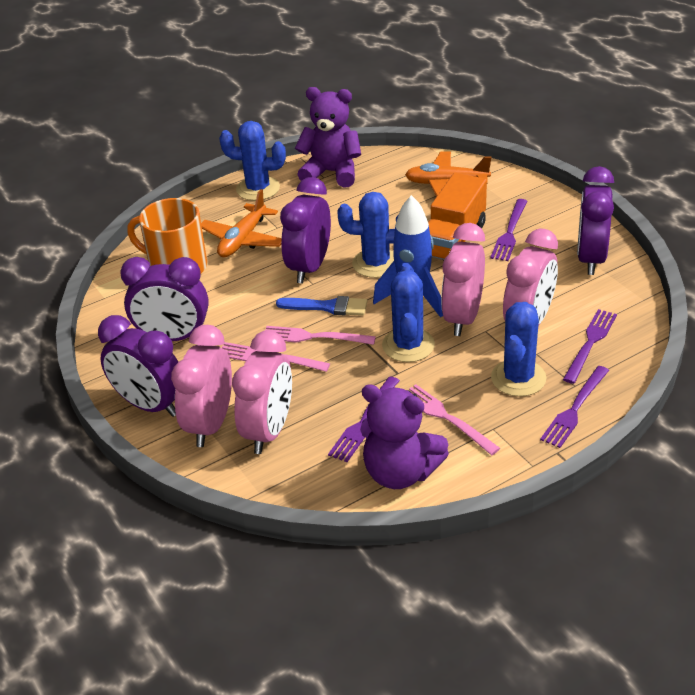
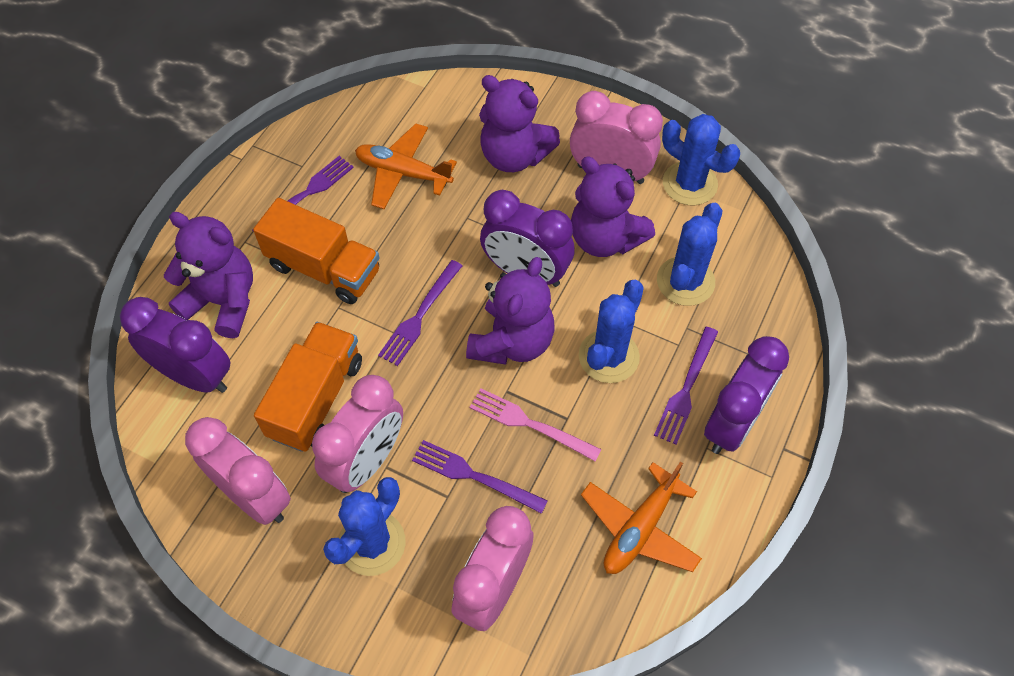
blue brush: [276,296,367,316] = 1 -> none = 0
blue rocket: [373,195,443,317] = 1 -> none = 0
orange mug: [127,198,207,273] = 1 -> none = 0
orange truck: [428,173,487,260] = 1 -> [253,198,380,304] [254,322,362,452] = 2
pink fork: [222,342,330,372] [265,326,376,345] [409,384,500,455] = 3 -> [470,388,602,462] = 1
purple clock: [98,315,178,417] [120,257,209,341] [280,177,331,284] [577,166,614,275] = 4 -> [120,297,230,393] [480,190,575,287] [704,336,789,454] = 3
purple teddy bear: [295,87,361,188] [360,384,449,489] = 2 -> [164,212,253,338] [466,257,555,365] [479,75,560,172] [571,157,655,257] = 4

